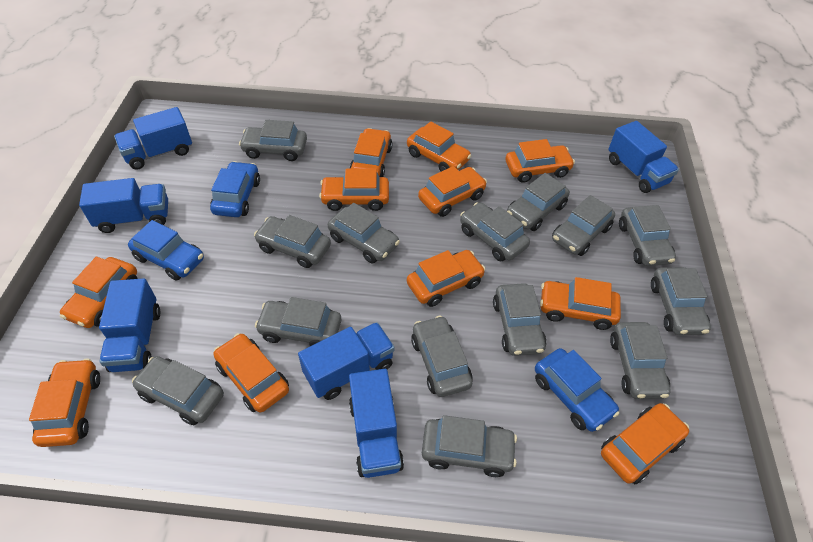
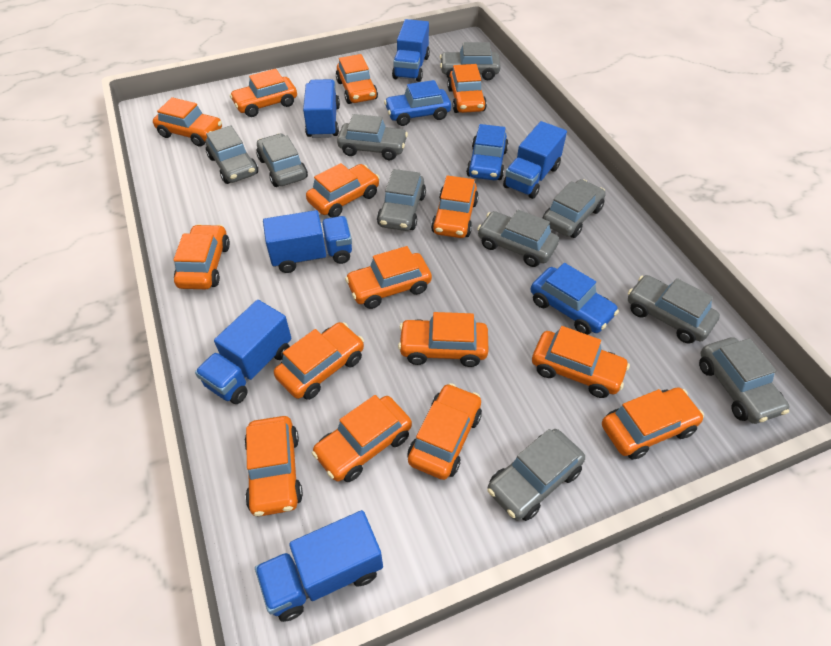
grey car: [132,356,224,425] [239,120,307,161] [254,215,331,268] [255,297,341,346] [328,203,400,263] [411,315,473,397] [422,415,517,477] [460,202,530,261] [493,283,547,356] [507,173,570,231] [552,195,615,256] [610,322,671,399] [619,205,676,266] [651,267,711,335] = 14 -> [206,125,258,184] [257,133,308,187] [337,114,408,160] [377,169,426,231] [440,42,501,80] [477,210,559,267] [487,429,585,521] [542,179,606,238] [628,275,720,343] [699,337,789,424] = 10
orange car: [29,358,100,447] [60,257,138,328] [214,333,289,413] [319,169,389,211] [350,128,393,177] [407,121,471,171] [407,250,485,307] [418,166,487,217] [505,139,575,183] [540,277,621,330] [601,403,689,484] = 11 -> [153,97,222,147] [173,224,230,289] [230,69,297,117] [244,416,303,517] [274,322,364,400] [306,163,380,218] [312,395,412,482] [336,54,378,104] [345,246,432,309] [398,312,489,367] [407,383,482,480] [431,175,479,238] [447,64,487,113] [532,326,630,398] [602,387,704,460] = 15

